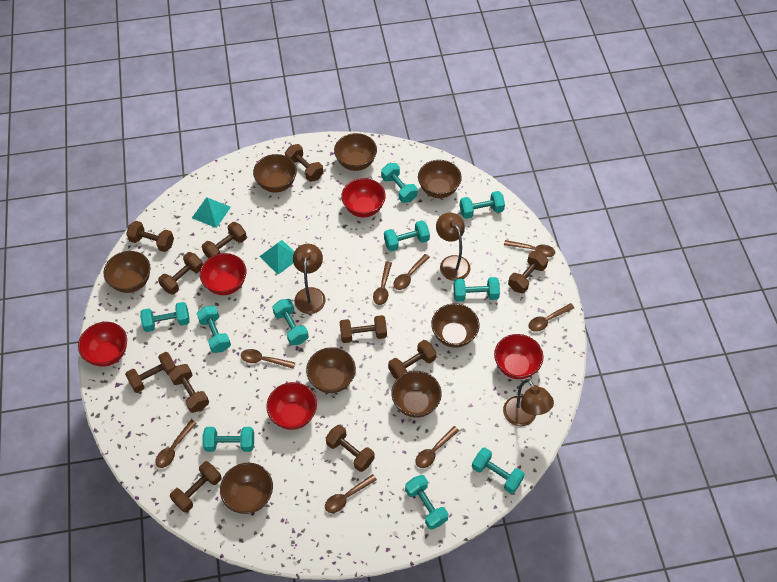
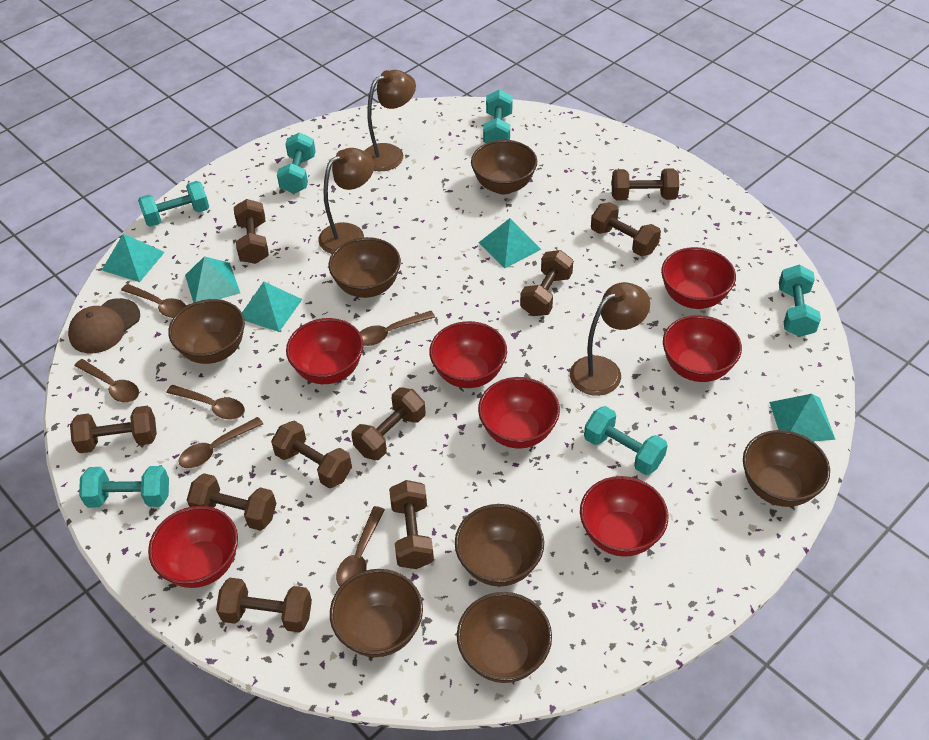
brown bowl: [103,251,151,293] [220,463,273,514] [253,154,297,193] [306,347,356,393] [334,133,377,171] [391,371,442,418] [418,160,462,198] [431,303,480,348] = 8 -> [168,299,245,364] [329,237,401,298] [330,569,423,657] [455,504,544,587] [457,592,552,683] [471,140,537,195] [743,430,830,507] = 7
brown cap: none = 0 -> [68,298,140,353] = 1
brown dumbbell: [125,352,176,393] [126,221,174,252] [158,252,203,295] [169,364,209,413] [170,461,222,513] [202,222,247,259] [285,144,323,182] [326,425,375,472] [340,315,387,343] [388,340,436,379] [508,251,548,293] = 11 -> [70,406,157,453] [187,473,276,531] [216,578,312,633] [234,199,269,264] [271,420,352,488] [351,388,425,460] [389,480,434,569] [520,250,573,316] [591,202,661,256] [612,169,679,200] = 10
brown spoon: [155,420,197,468] [241,349,295,369] [325,474,377,513] [373,262,392,305] [393,254,430,290] [415,426,459,468] [504,240,555,257] [529,303,574,332] = 8 -> [74,359,139,402] [121,284,186,318] [166,385,245,419] [179,417,263,468] [336,506,385,586] [360,311,435,346] = 6
red bowl: [78,322,127,367] [200,253,246,295] [266,382,317,430] [341,178,386,217] [494,334,544,379] = 5 -> [148,506,238,588] [286,318,363,384] [429,321,507,388] [478,377,560,449] [580,476,668,557] [661,247,736,309] [663,315,742,382] = 7
turquoise dumbbell: [140,302,189,332] [196,306,231,353] [203,427,254,452] [272,299,309,345] [381,163,418,203] [384,220,430,252] [405,475,449,530] [453,277,500,302] [460,191,505,219] [472,448,525,494] = 10 -> [79,466,169,508] [138,181,209,227] [277,133,316,194] [483,90,513,143] [584,406,668,475] [779,265,821,337] = 6
turquoise pyramid: [192,197,231,228] [259,240,295,275] = 2 -> [102,234,165,282] [185,256,240,303] [242,282,302,332] [478,218,541,268] [769,394,836,441] = 5

